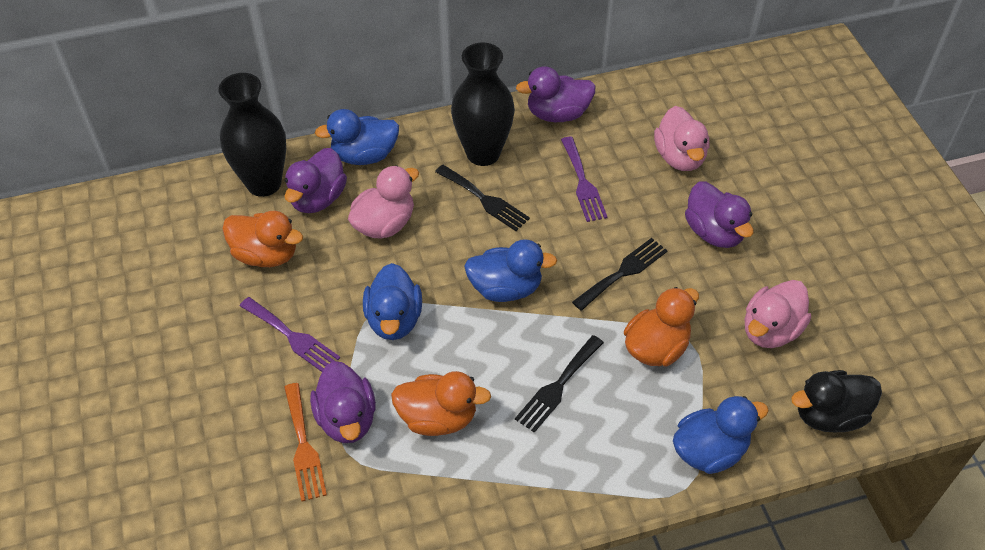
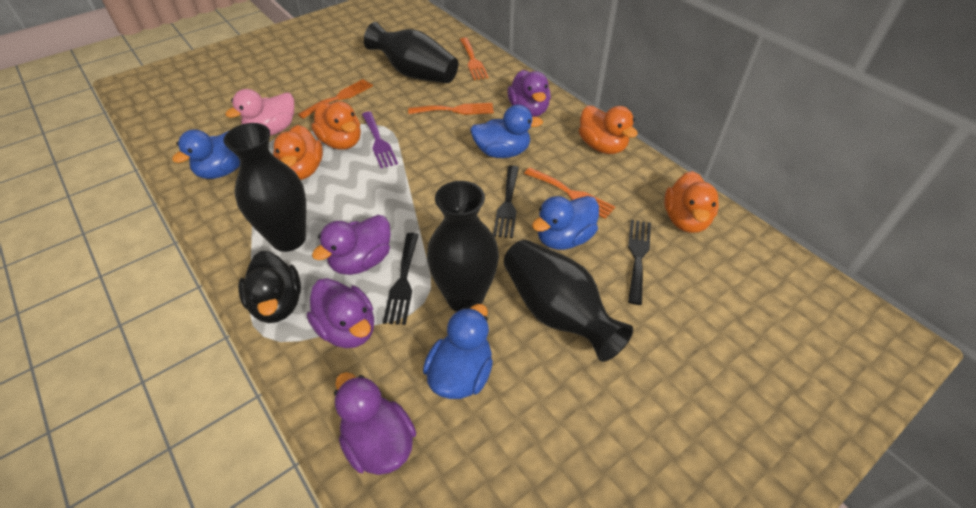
black vase: [218,73,286,197] [451,42,515,166] = 2 -> [224,123,306,252] [364,22,458,83] [427,181,499,312] [504,240,633,362] = 4
orange duck: [222,211,303,267] [391,371,491,436] [624,287,699,367] = 3 -> [273,125,323,180] [311,101,361,150] [579,106,638,154] [664,171,719,233] = 4
orange fork: [284,383,327,501] = 1 -> [298,79,373,119] [408,103,494,115] [460,37,489,80] [524,168,615,219] = 4
pink duck: [348,165,419,239] [654,106,709,171] [745,280,811,348] = 3 -> [225,89,294,136] = 1
purple fork: [240,297,340,372] [561,137,608,222] = 2 -> [362,111,398,168] = 1

